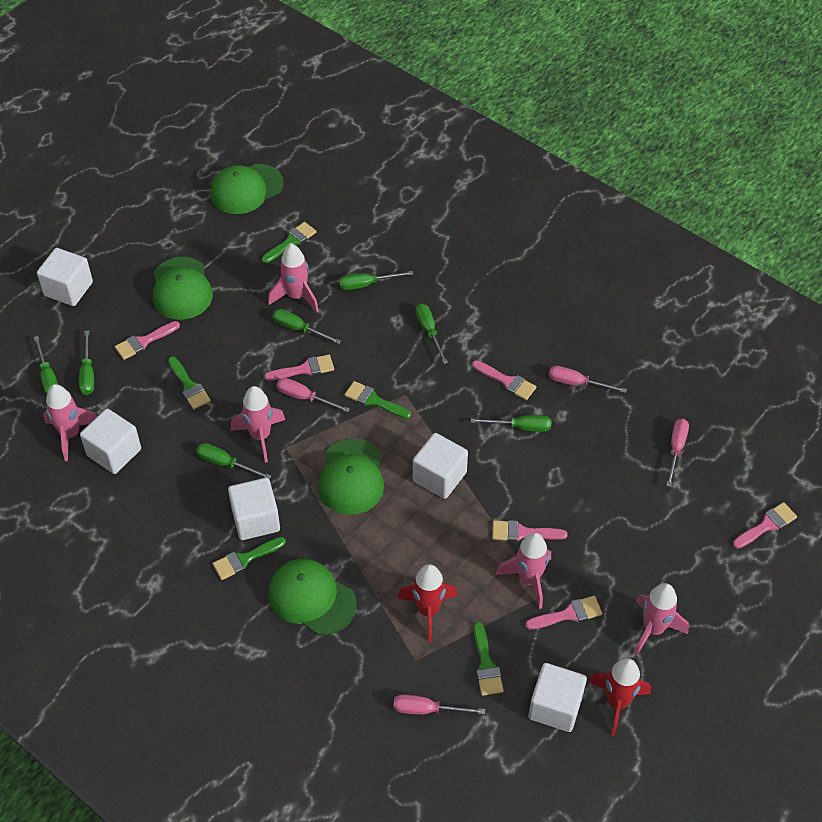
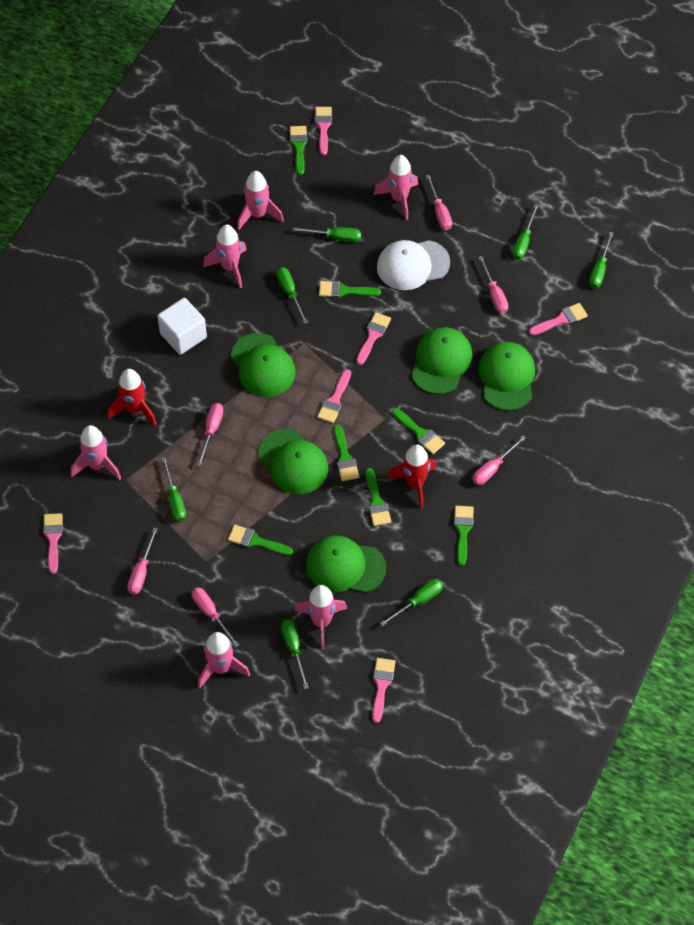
green brush: [168,357,211,409] [213,537,286,580] [262,222,316,263] [345,381,411,419] [474,622,504,696] = 5 -> [228,525,293,556] [290,126,308,175] [319,281,381,298] [334,424,359,481] [366,468,391,526] [392,408,445,454] [454,506,474,566] = 7
green cap: [153,257,213,320] [210,164,284,214] [268,559,357,635] [318,439,384,515] = 4 -> [230,333,296,397] [258,429,328,494] [306,536,386,593] [411,327,472,394] [478,342,535,411] = 5
pink rocket: [43,384,97,461] [231,386,285,463] [268,244,319,312] [496,533,551,609] [634,583,689,655] = 5 -> [71,425,121,480] [198,632,250,688] [203,224,247,288] [237,171,284,230] [295,585,347,649] [374,155,418,220] = 6
pink screwdriver: [277,378,350,412] [393,694,485,714] [549,366,627,393] [666,419,689,487] = 4 -> [127,528,158,595] [192,587,239,647] [197,403,223,466] [426,175,452,230] [472,436,526,485] [478,256,508,314] = 6
white cap: none = 0 -> [377,240,450,290] = 1
white cube: [37,248,93,306] [80,409,141,474] [228,478,280,540] [413,433,468,499] [529,663,587,732] = 5 -> [157,298,207,355] = 1

